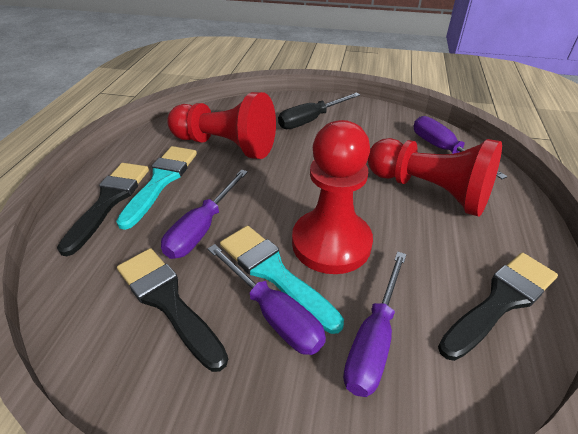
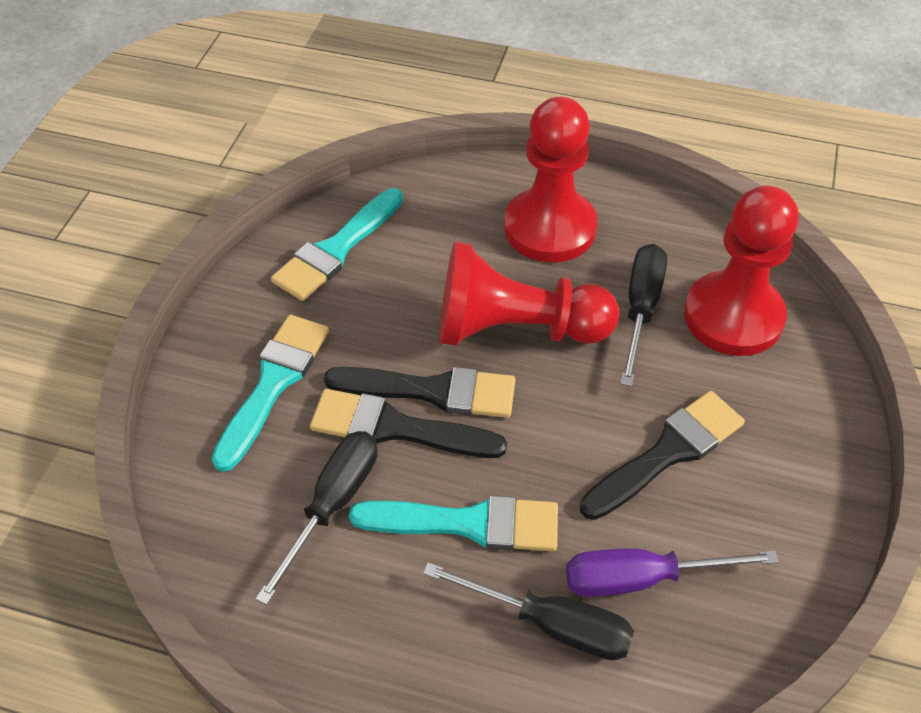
black screwdriver: [278,92,360,129] = 1 -> [256,431,378,605] [423,562,634,660] [621,244,667,387] = 3
purple screwdriver: [161,170,248,259] [207,244,326,355] [343,251,407,397] [414,116,507,179] = 4 -> [566,549,779,597] = 1
turquoise brush: [116,146,197,230] [220,226,344,334] = 2 -> [211,315,329,472] [271,188,403,301] [349,495,558,551] = 3

